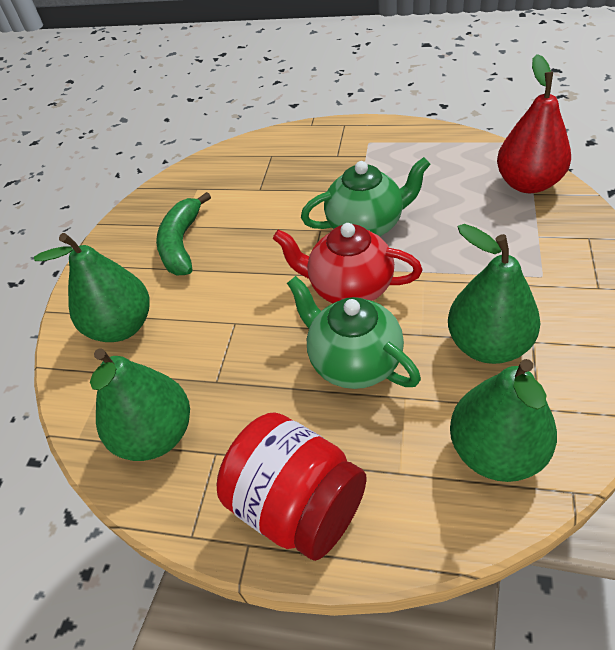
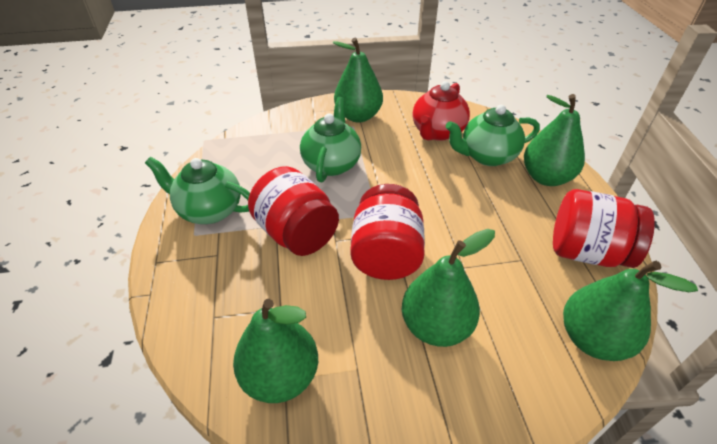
green banana: [156,192,211,275] = 1 -> none = 0
green pear: [34,233,150,342] [90,349,190,461] [448,224,540,364] [450,359,557,482] = 4 -> [233,299,318,403] [333,38,383,122] [402,229,495,347] [524,94,585,186] [563,261,698,361] = 5
green teapot: [287,276,421,389] [301,157,430,237] = 2 -> [145,157,250,224] [300,97,361,182] [446,105,540,166] = 3
red jar: [217,412,367,561] = 1 -> [248,166,339,256] [350,184,425,280] [553,189,655,268] = 3
red pear: [497,54,571,193] = 1 -> none = 0

